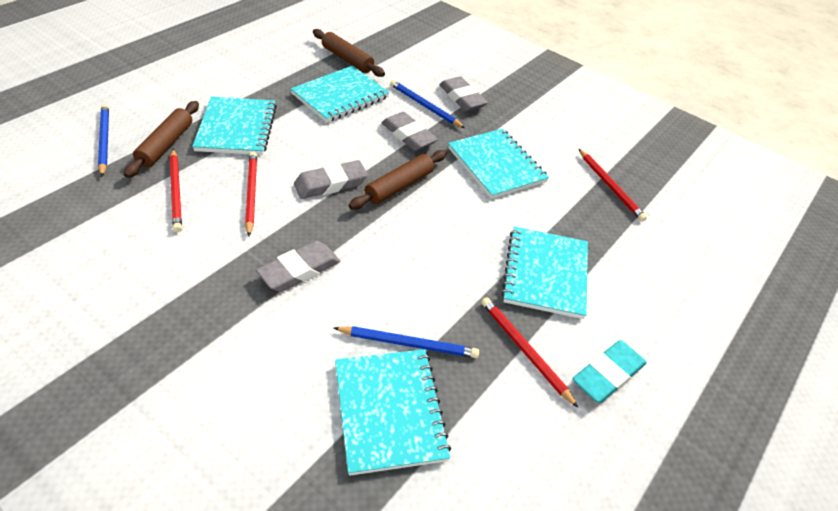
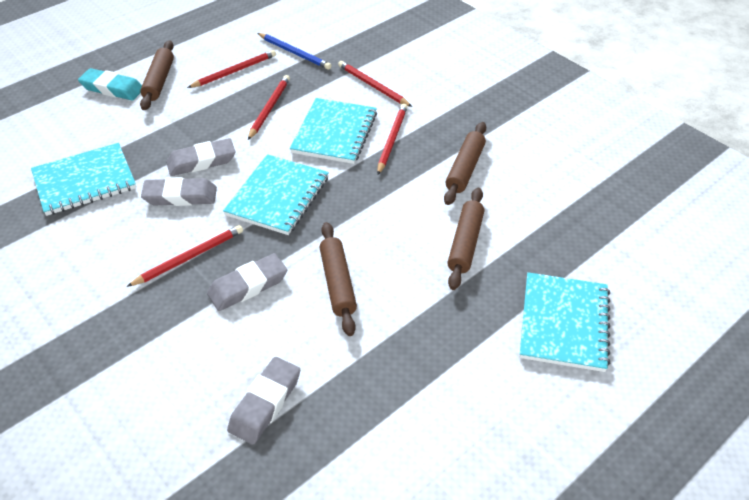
blue pencil: [98,104,109,176] [334,326,479,358] [390,80,465,128] = 3 -> [257,33,332,70] = 1
brown rolling pin: [124,101,199,178] [313,29,385,77] [349,150,447,210] = 3 -> [140,40,174,110] [319,222,357,336] [444,122,486,205] [447,188,484,290] = 4
red pencil: [170,149,182,232] [245,152,257,236] [481,297,578,408] [579,149,647,222] = 4 -> [127,225,243,287] [187,50,276,88] [248,75,290,140] [338,61,412,107] [377,104,407,175] = 5
turquoise notebook: [192,96,277,155] [291,65,390,122] [335,349,451,476] [448,129,549,199] [501,226,588,319] = 5 -> [31,143,136,216] [223,154,329,235] [290,98,377,164] [520,272,610,372] = 4

